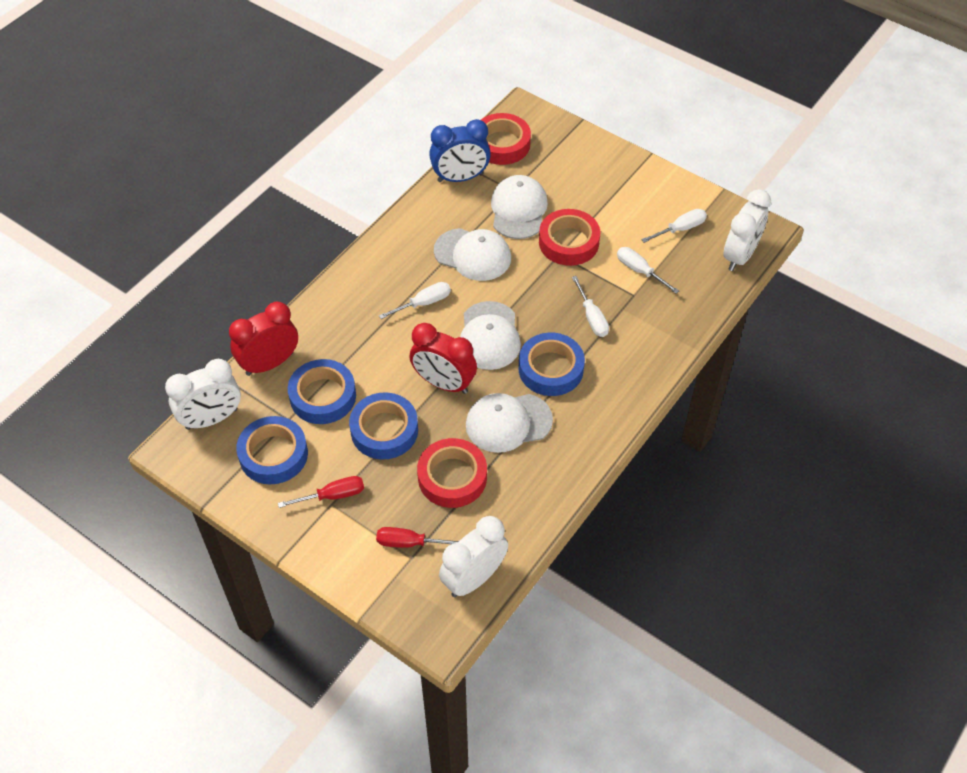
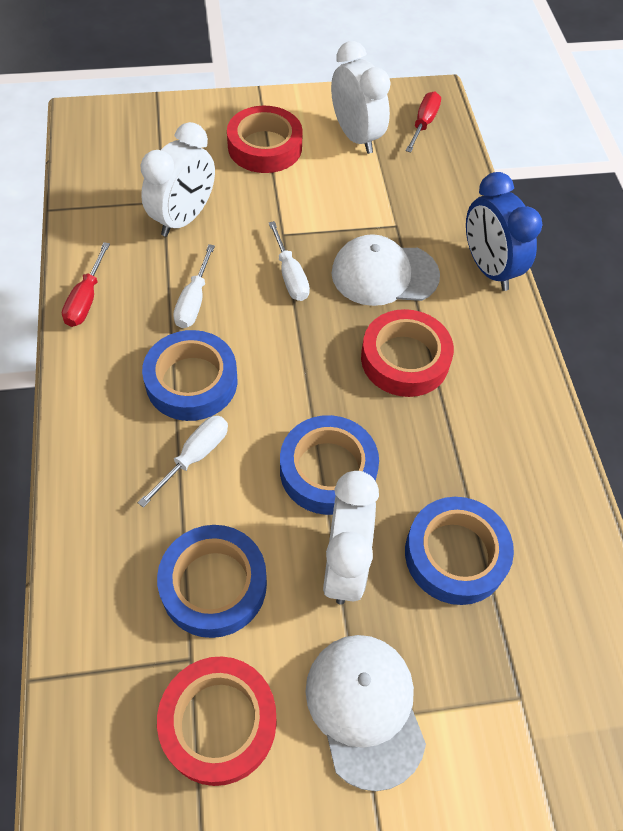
red clock: [229,302,298,376] [409,323,477,394] = 2 -> none = 0
white cap: [434,228,511,281] [460,301,521,370] [466,393,553,453] [491,175,548,239] = 4 -> [306,635,426,791] [331,234,440,306] = 2
white screwdriver: [379,282,451,319] [572,276,609,337] [617,247,679,294] [641,209,707,243] = 4 -> [138,416,228,508] [173,244,215,328] [269,221,310,301] = 3

